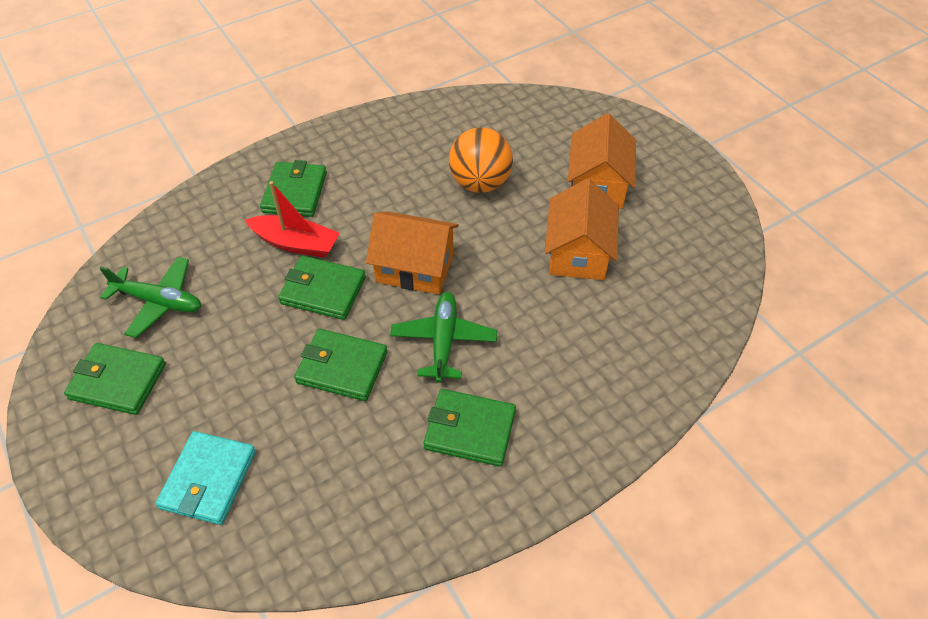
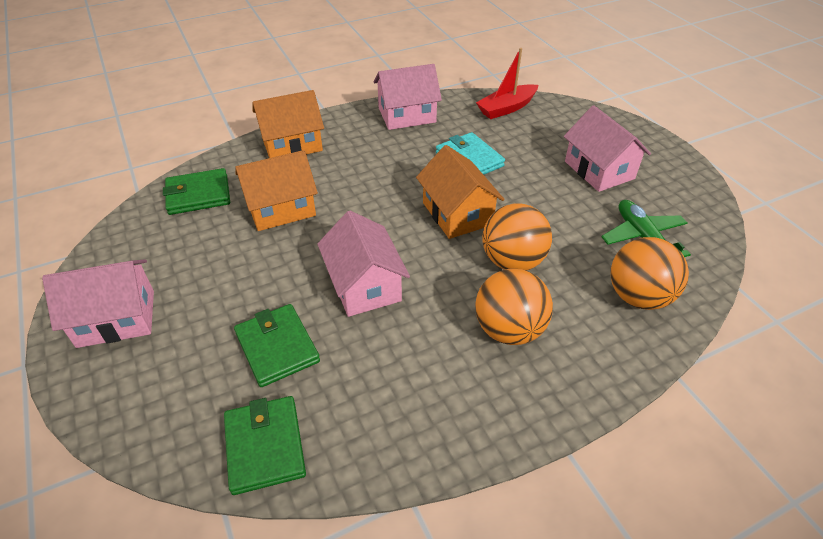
green plane: [99,257,201,338] [390,292,497,383] = 2 -> [601,200,691,257] = 1
green wallet: [64,343,166,415] [260,160,327,217] [278,255,366,320] [294,329,387,401] [423,389,516,467] = 5 -> [163,168,230,215] [224,396,306,495] [234,304,320,387] = 3
orange ball: [449,128,513,193] = 1 -> [475,269,553,345] [482,203,552,271] [610,237,689,310] = 3
pink house: none = 0 -> [42,259,154,348] [317,211,410,317] [374,64,442,130] [564,105,651,192] = 4

